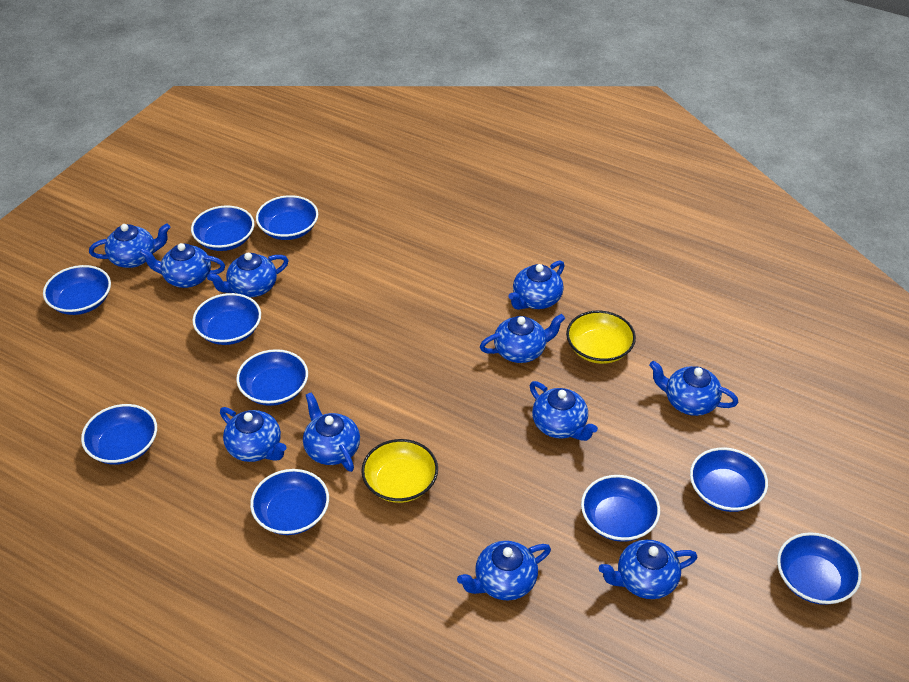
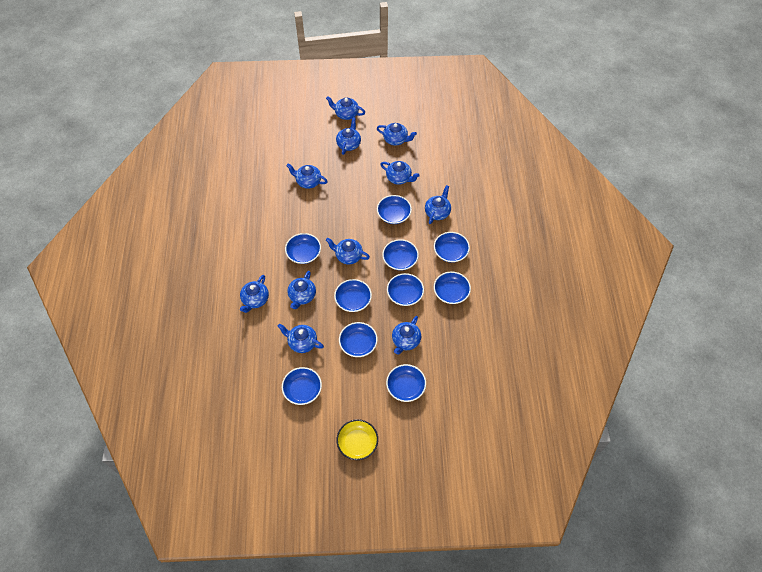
yellow bowl: [361,439,438,503] [566,311,636,364] = 2 -> [336,419,378,460] = 1

